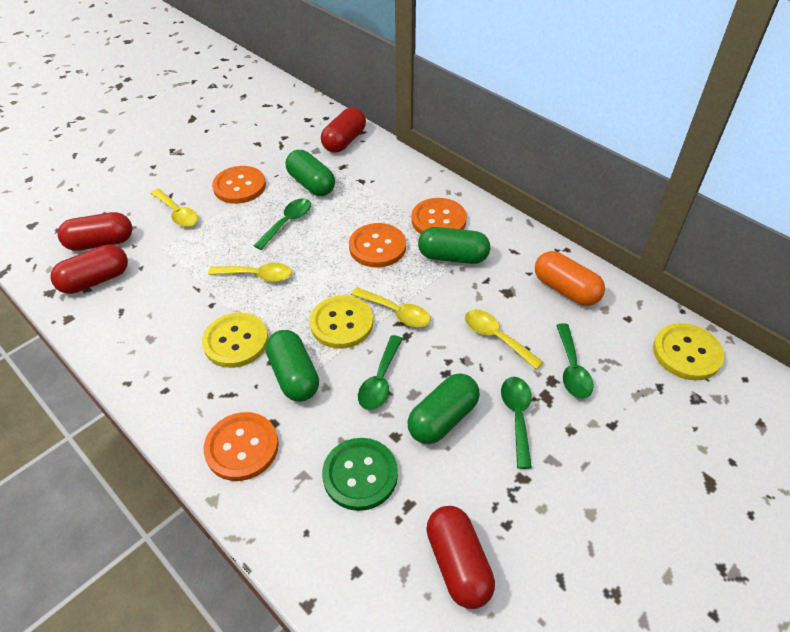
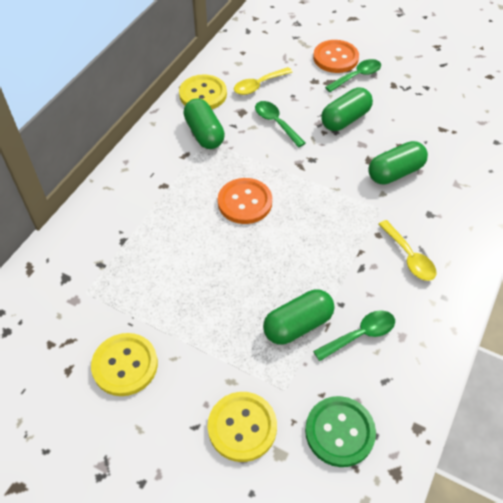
green spoon: [253,199,311,250] [358,335,403,410] [501,377,532,469] [556,323,594,399] = 4 -> [255,101,305,147] [313,310,395,361] [325,59,381,92] = 3
orange button: [204,412,279,481] [212,166,266,204] [349,223,406,267] [411,198,467,234] = 4 -> [218,178,272,224] [313,40,359,73] = 2
orange capsule: [535,251,605,306] = 1 -> none = 0
red capsule: [50,244,128,294] [58,212,132,251] [321,107,366,153] [426,506,495,609] = 4 -> none = 0
yellow spoon: [150,189,198,227] [208,263,292,282] [351,287,431,327] [465,310,544,370] = 4 -> [234,67,292,95] [378,220,436,281] = 2

